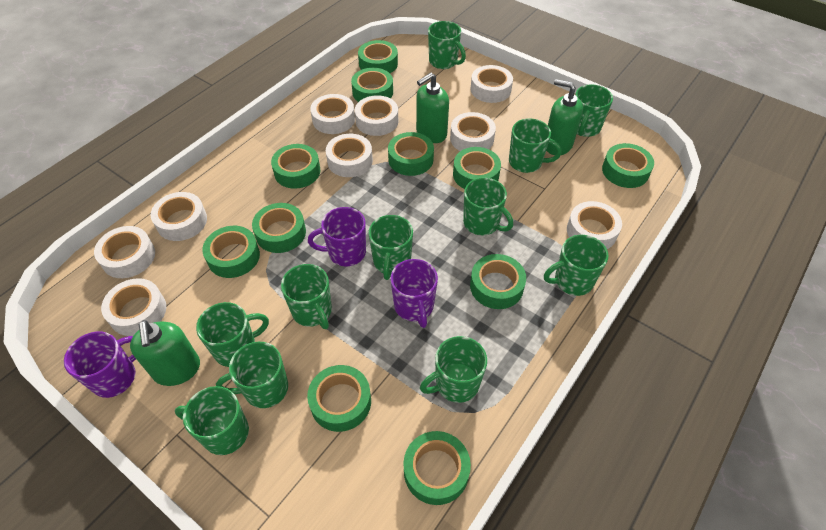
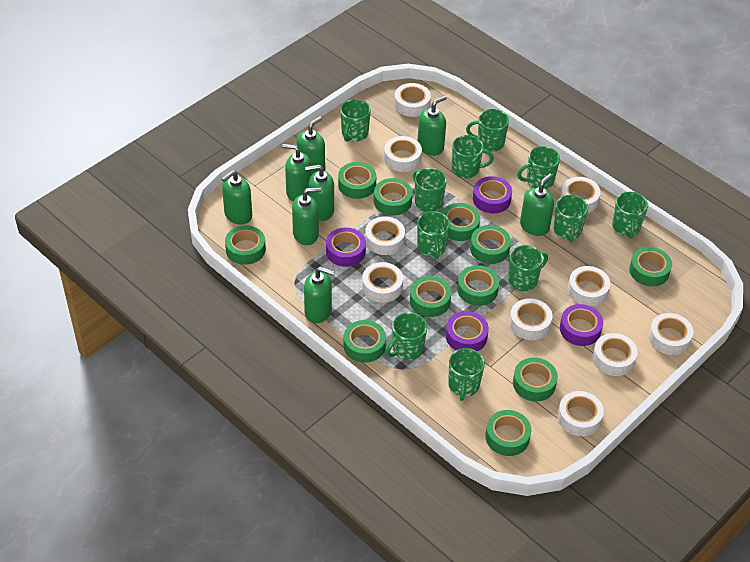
green soap dispenser: [130,320,200,386] [416,73,449,143] [546,79,583,155] = 3 -> [222,170,252,225] [282,144,311,201] [292,187,321,245] [296,117,325,176] [304,267,335,323] [305,165,334,221] [417,96,446,156] [520,174,554,236] = 8
purple mug: [64,331,136,398] [308,207,366,266] [390,259,438,328] = 3 -> none = 0
purple tape: none = 0 -> [326,228,366,267] [446,311,489,351] [473,176,512,214] [560,304,603,346] = 4
white tape: [94,226,155,278] [101,278,166,336] [151,192,207,241] [310,94,355,134] [326,134,373,177] [355,95,398,136] [450,112,496,151] [471,65,513,103] [567,201,622,249] = 9 -> [362,262,403,303] [365,216,405,255] [384,136,422,172] [394,83,431,117] [509,299,553,340] [557,391,604,436] [560,177,601,213] [568,266,610,306] [593,333,638,376] [649,313,693,355] = 10

